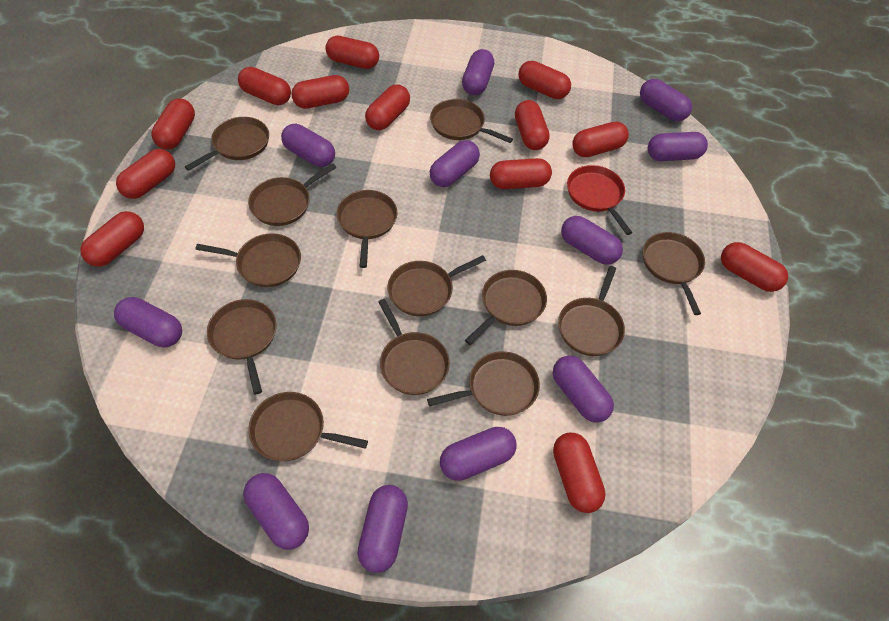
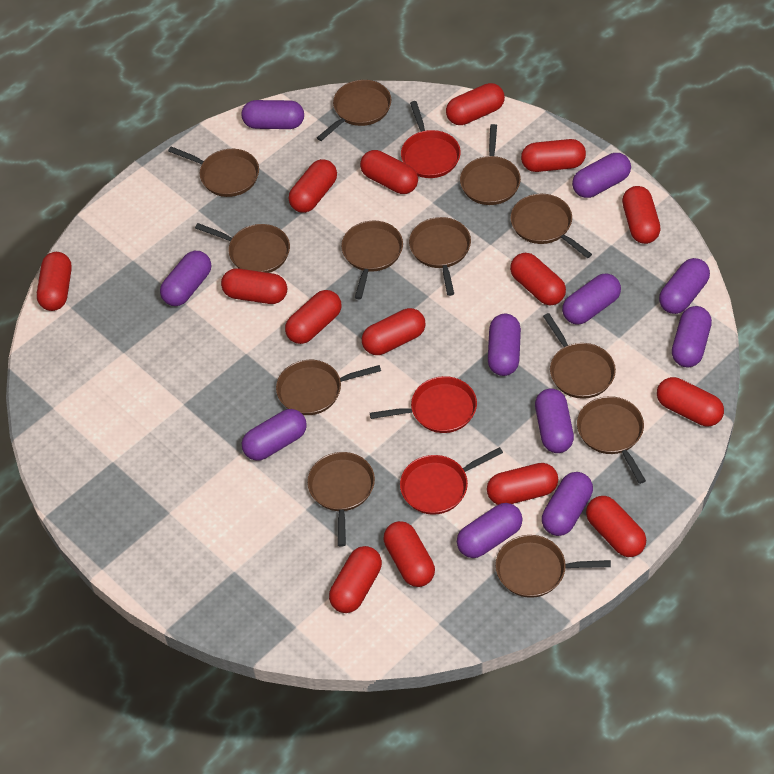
brown pan: [185,117,269,171] [195,233,301,287] [207,299,277,394] [248,163,336,226] [248,392,368,461] [336,190,398,268] [378,299,450,395] [388,255,486,316] [427,351,540,416] [430,99,513,143] [465,270,547,345] [558,266,625,356] [643,232,705,315] = 13 -> [168,146,259,197] [195,223,290,273] [276,360,381,415] [307,452,375,547] [317,80,391,141] [341,221,403,299] [409,217,471,296] [460,124,521,205] [495,535,611,598] [510,194,592,258] [543,313,616,399] [577,396,646,484] = 12
red capsule: [80,211,144,267] [116,149,175,199] [151,98,195,149] [238,67,291,105] [291,75,349,109] [326,36,379,69] [365,84,410,130] [490,158,552,189] [515,100,550,150] [518,61,571,99] [553,433,606,513] [572,122,629,157] [721,242,788,292] = 13 -> [37,252,72,311] [221,268,287,304] [285,290,341,344] [289,159,337,213] [329,546,382,613] [360,150,418,194] [362,308,426,355] [384,521,435,587] [446,83,505,125] [487,463,558,505] [510,253,566,305] [521,139,586,172] [586,496,646,557] [622,186,661,244] [657,377,724,426] = 15
red pan: [567,165,632,235] = 1 -> [370,376,477,433] [400,447,503,515] [401,101,461,178] = 3

